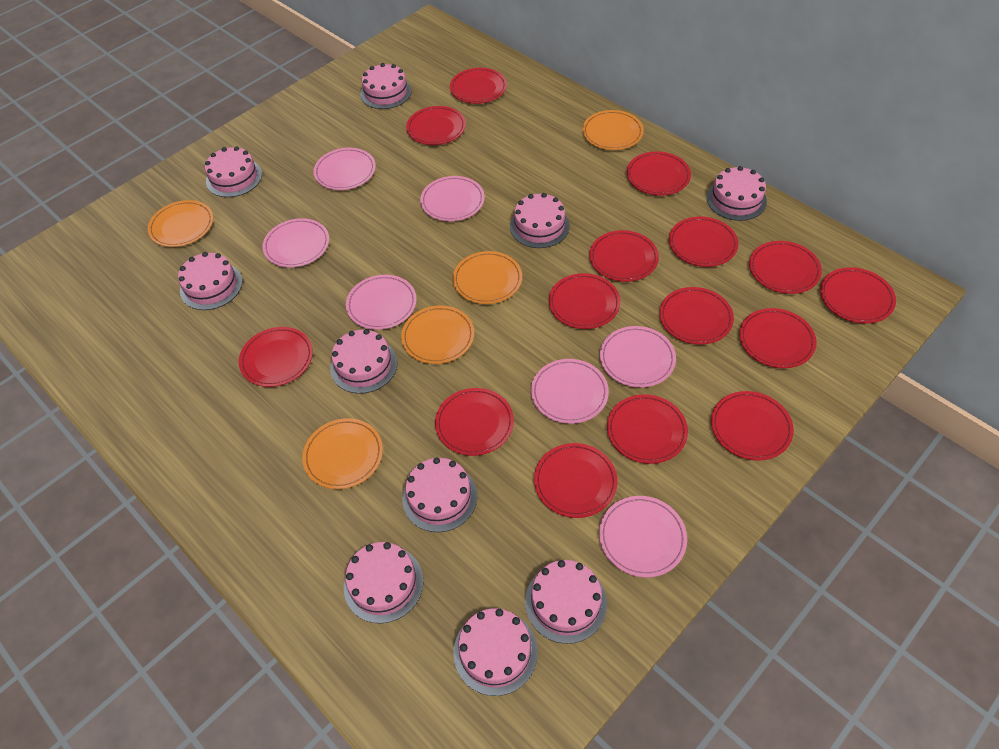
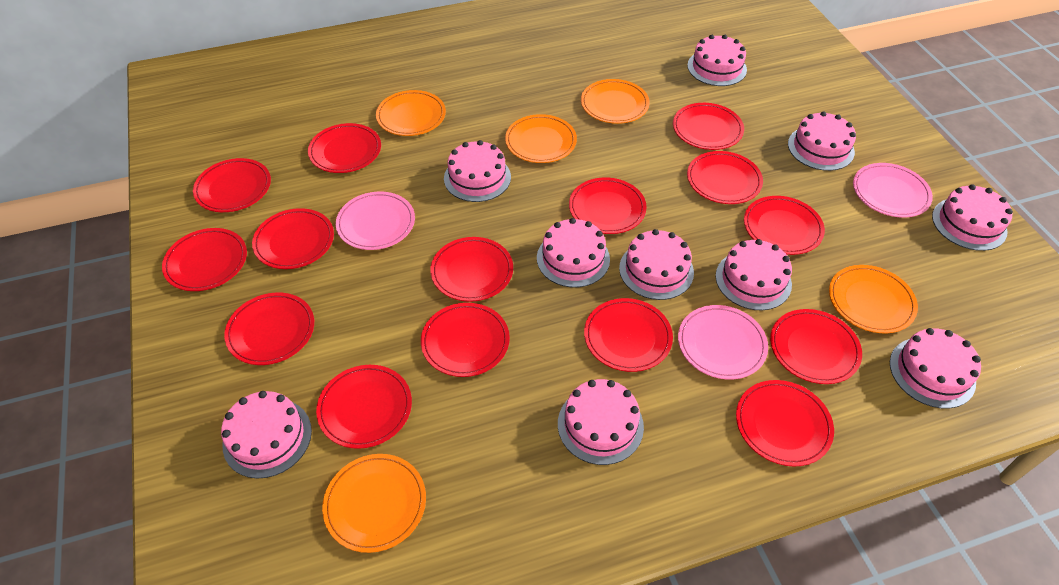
pink plate: [263,218,329,268] [314,148,376,190] [346,275,417,330] [420,176,485,221] [531,359,609,424] [599,496,687,577] [600,326,676,388] = 7 -> [336,192,415,250] [678,305,768,380] [853,163,933,218] = 3

